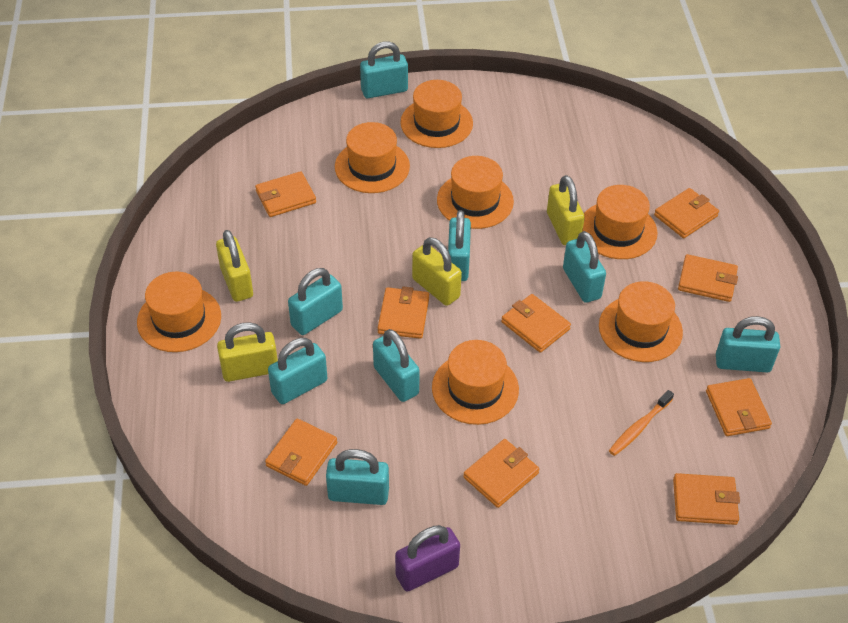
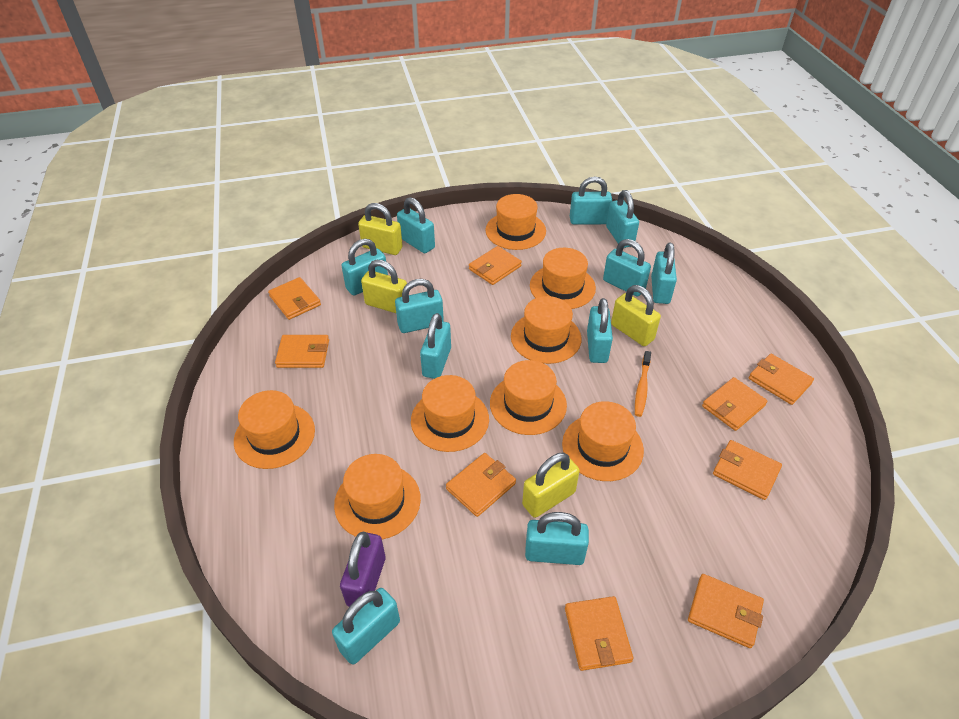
orange hat: [137,272,221,352] [335,122,410,193] [400,80,473,148] [432,340,519,425] [437,156,514,229] [582,185,658,259] [599,281,683,362] = 7 -> [234,390,315,469] [334,454,421,540] [411,375,489,452] [485,194,546,250] [490,360,567,435] [511,296,582,364] [530,248,596,309] [562,401,644,481] = 8
turquoise padlock: [268,338,327,404] [288,268,343,335] [326,449,389,505] [360,42,408,98] [373,329,420,402] [448,210,471,281] [563,231,606,303] [716,316,780,372] = 8 -> [332,588,400,664] [342,239,388,296] [395,279,444,333] [397,197,435,253] [420,313,451,379] [525,512,589,565] [570,177,612,225] [587,298,613,363] [603,239,651,297] [606,190,639,248] [651,243,677,304] = 11

